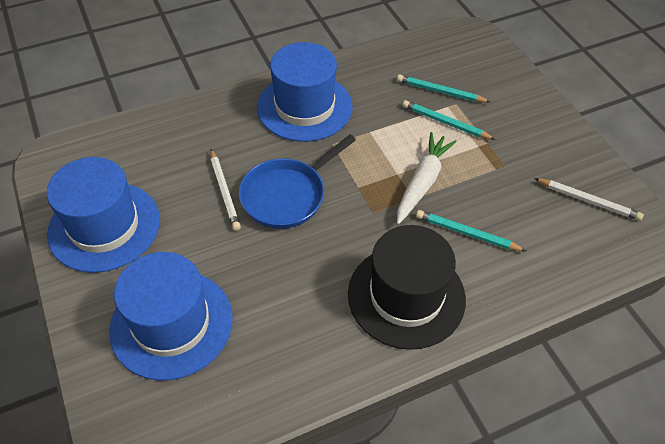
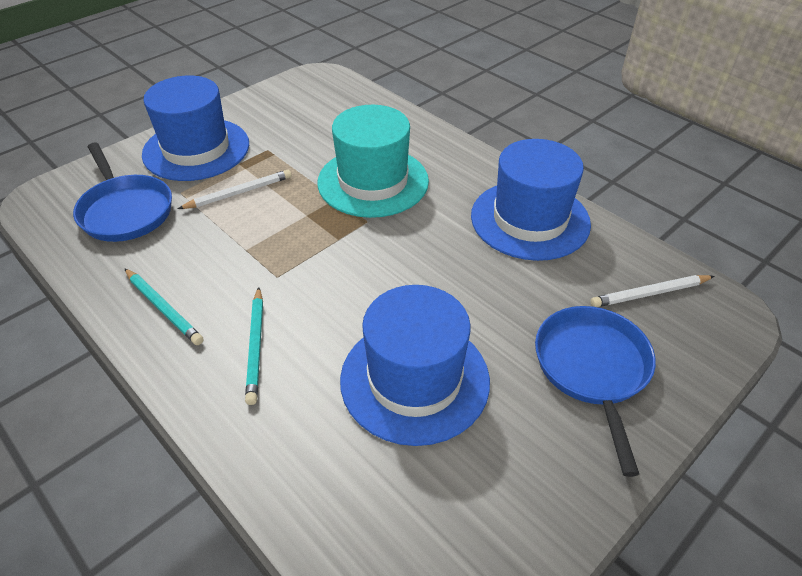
black hat: [348,225,466,350] = 1 -> none = 0
blue pan: [239,135,356,229] = 1 -> [73,143,172,242] [535,306,656,477] = 2
turquoise hat: none = 0 -> [317,105,429,218] = 1
turquoise pencil: [397,75,490,102] [402,100,496,140] [416,210,526,251] = 3 -> [124,268,203,345] [245,287,263,405] = 2
white carrot: [397,132,457,224] = 1 -> none = 0

